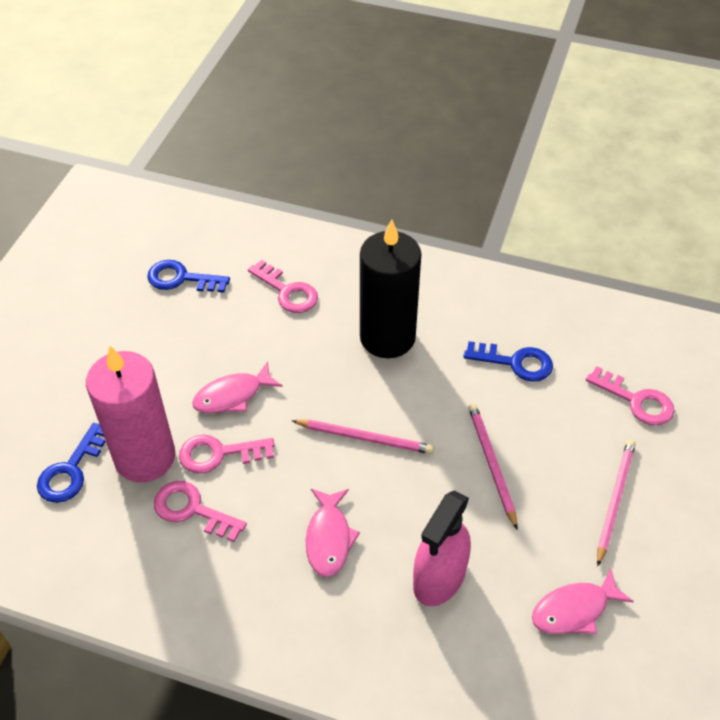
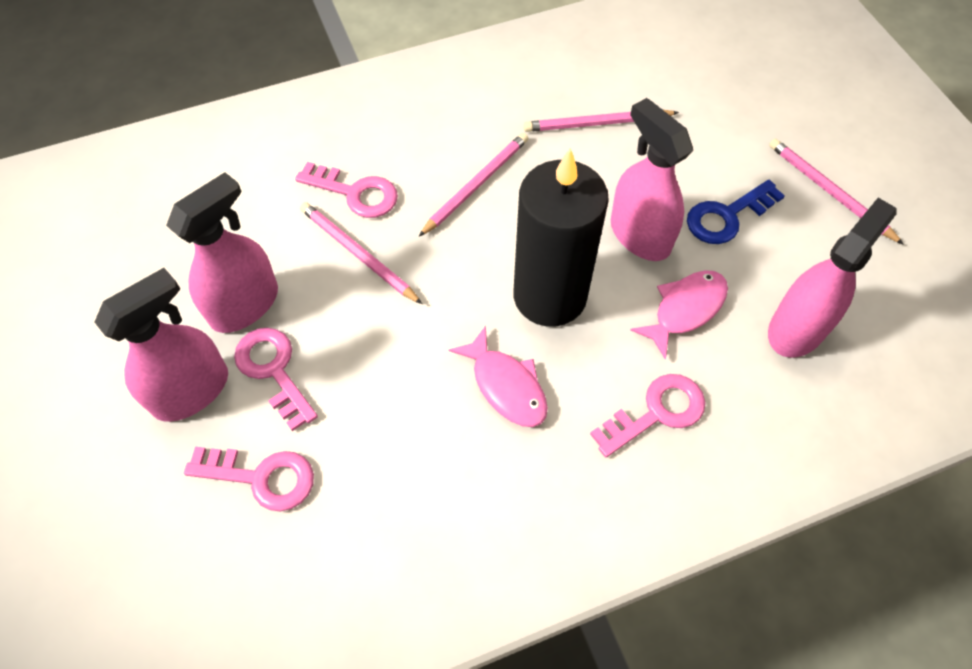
blue key: [37,423,106,503] [147,260,230,293] [464,341,553,382] = 3 -> [687,180,785,244] = 1
pink candle: [86,346,175,483] = 1 -> none = 0
pink fish: [192,361,283,413] [306,489,360,577] [532,568,634,634] = 3 -> [449,325,548,427] [630,270,728,360] = 2
pink pencil: [292,420,434,454] [468,404,517,529] [597,439,636,566] = 3 -> [300,202,422,304] [419,133,529,236] [524,110,679,132] [769,139,904,245] = 4
pink spray bottle: [413,490,471,606] = 1 -> [95,268,228,422] [166,172,278,333] [611,98,693,261] [768,198,897,358] = 4

